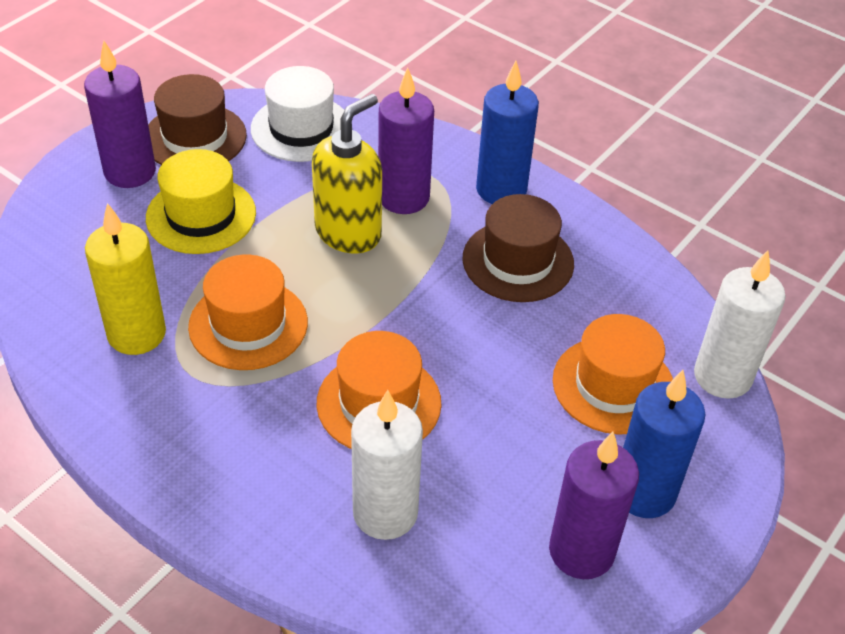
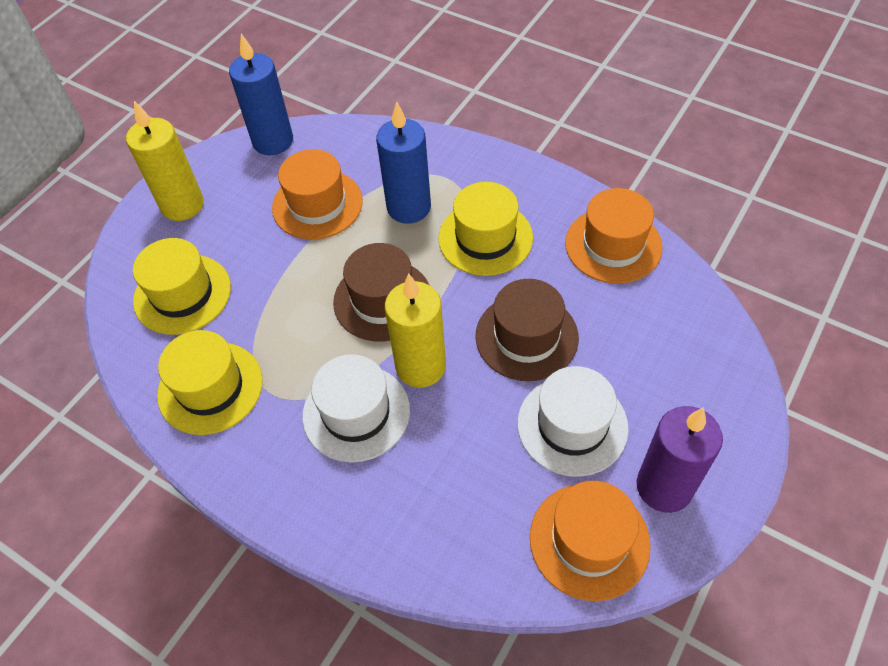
purple candle: [84,41,156,188] [378,68,434,214] [549,432,639,579] = 3 -> [637,406,723,513] = 1
white candle: [351,390,423,540] [694,250,786,399] = 2 -> none = 0
white hat: [251,66,344,162] = 1 -> [302,354,410,463] [517,366,629,477] = 2
yellow candle: [85,203,166,355] = 1 -> [126,101,204,221] [385,274,446,388] = 2
yellow hat: [146,149,256,254] = 1 -> [133,238,231,335] [157,330,263,435] [438,182,533,276] = 3
yellow soap dispenser: [312,94,382,254] = 1 -> none = 0

